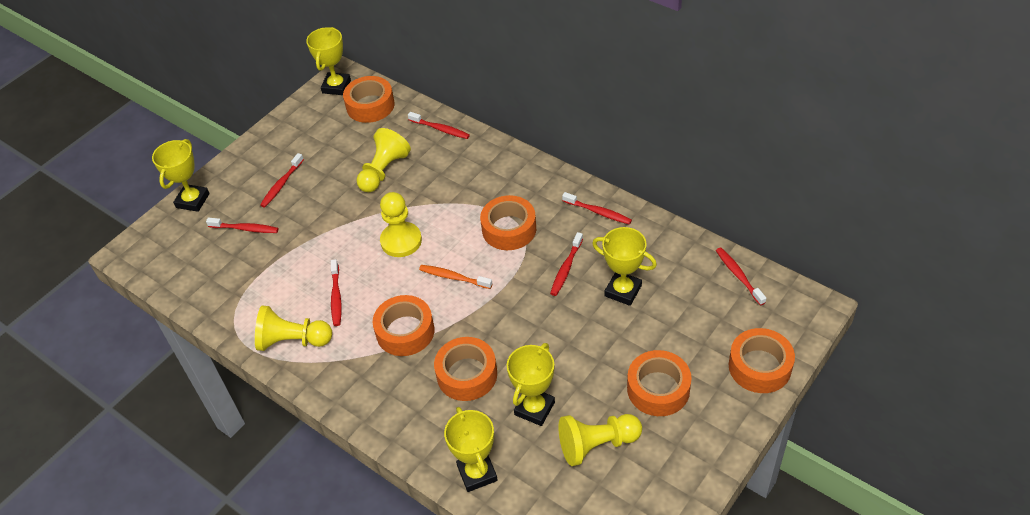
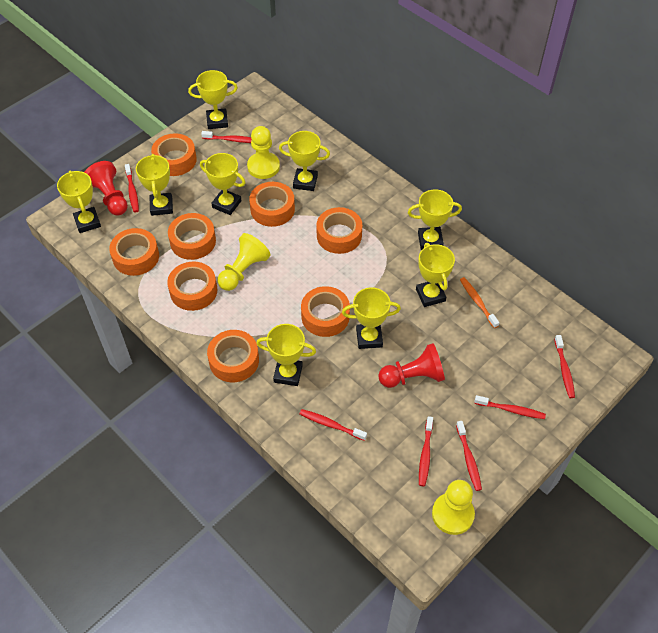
orange tape: [343,76,395,123] [373,295,434,356] [434,337,497,401] [480,195,536,250] [627,350,692,416] [729,328,795,393] = 6 -> [109,228,159,276] [151,133,197,176] [167,261,217,311] [168,213,216,260] [207,330,259,382] [249,182,295,227] [301,286,350,337] [316,207,362,254] = 8
red pawn: none = 0 -> [85,161,128,216] [378,343,445,388] = 2
yellow pawn: [255,306,332,351] [356,128,411,192] [380,192,422,257] [558,414,642,466] = 4 -> [218,233,271,291] [247,126,280,179] [432,480,475,535] = 3
yellow trophy: [152,139,210,212] [306,27,351,95] [444,407,498,492] [507,343,555,426] [592,227,657,306] = 5 -> [57,171,101,233] [136,154,173,216] [188,70,238,129] [200,153,246,215] [256,324,316,386] [279,131,330,191] [342,288,401,349] [408,189,462,250] [416,243,455,307] = 9

